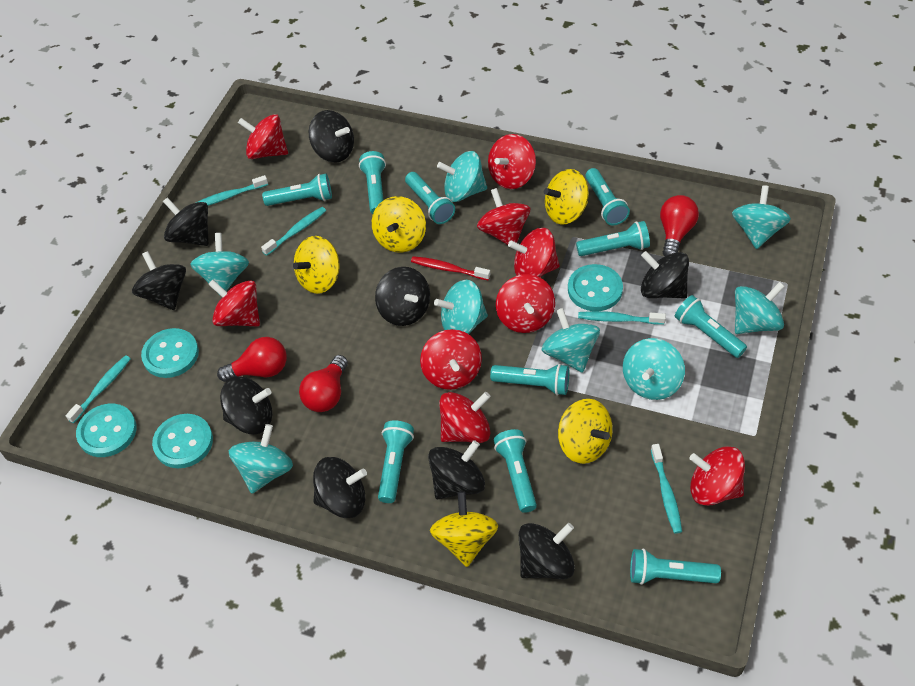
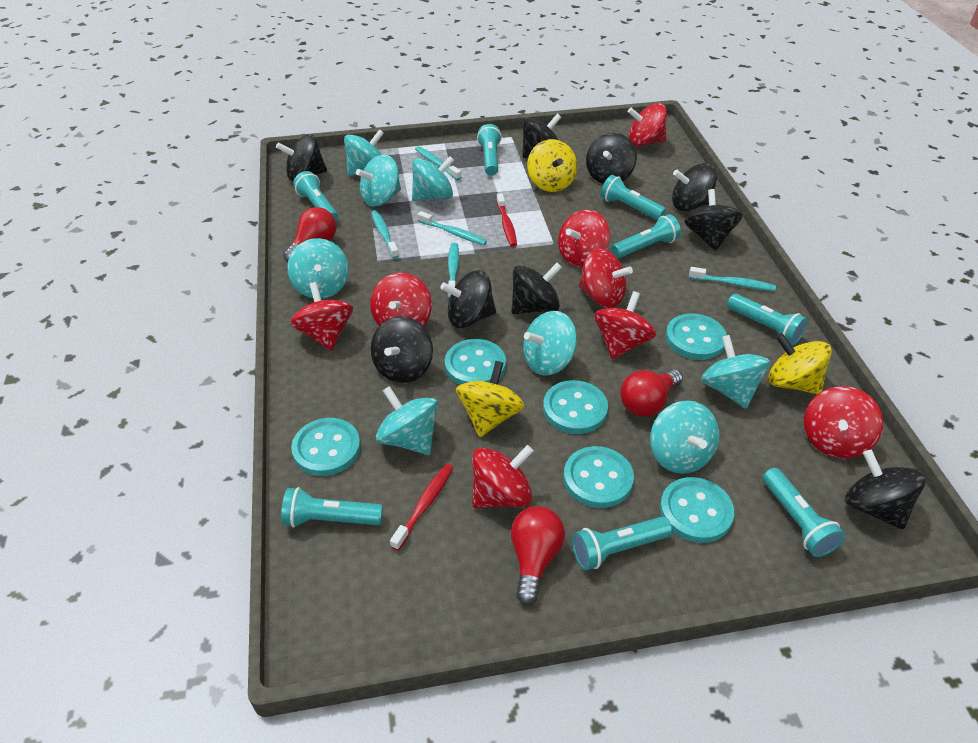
red spinning top: [208,280,260,326] [238,114,288,159] [420,329,482,390] [439,392,491,443] [477,188,530,245] [488,134,536,189] [496,274,555,333] [508,228,560,277] [689,446,745,506] = 9 -> [290,282,353,351] [370,273,432,326] [472,445,534,508] [558,209,610,267] [579,248,633,308] [594,291,656,360] [628,103,667,146] [804,386,883,459] = 8
red toothbrush: [411,256,490,280] = 1 -> [390,464,453,550] [496,193,517,247] = 2
turquoise button: [76,404,137,457] [141,328,199,378] [152,414,213,468] [568,264,623,311] = 4 -> [291,418,361,476] [445,339,506,385] [543,380,608,434] [564,446,634,508] [660,477,734,543] [666,313,727,360] = 6
turquoise flashlight: [262,174,332,206] [359,151,386,214] [378,420,414,503] [405,172,455,224] [490,364,569,395] [494,429,537,513] [576,221,650,256] [585,168,630,225] [630,548,721,585] [675,295,747,358] = 10 -> [281,487,383,527] [293,171,338,221] [477,124,502,176] [572,516,672,570] [600,175,666,220] [612,214,681,258] [727,294,808,345] [763,468,845,557] = 8
yellow spinning top: [293,236,340,294] [372,196,426,253] [430,491,499,567] [544,169,589,225] [558,399,613,464] = 5 -> [456,361,524,437] [527,139,577,192] [768,333,832,394] = 3

